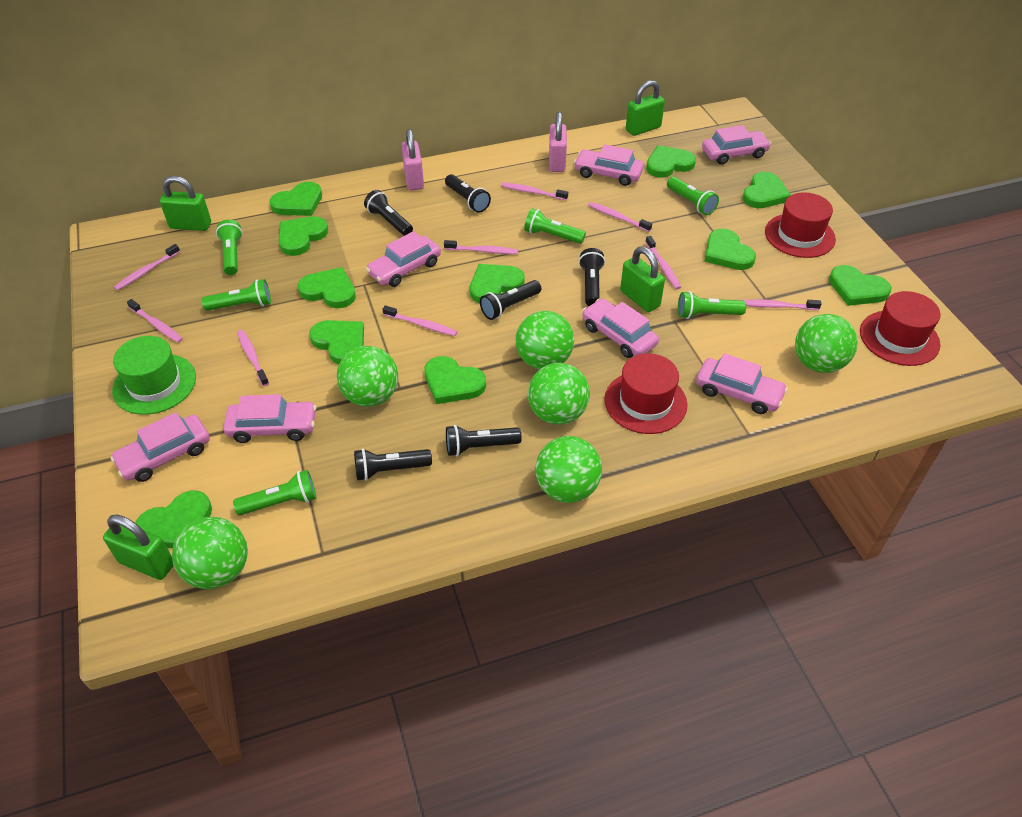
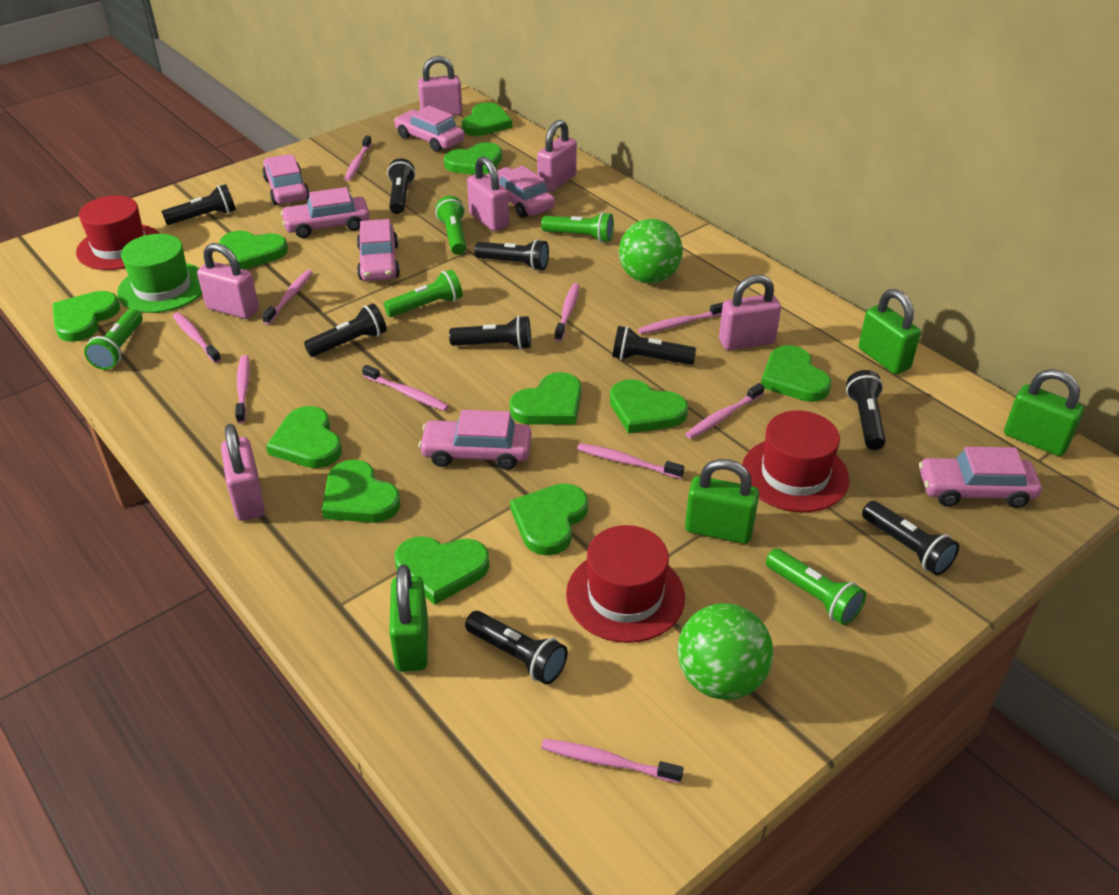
black flashlight: [354,449,432,481] [364,190,413,236] [445,174,491,213] [446,425,522,456] [480,280,541,320] [579,248,605,306] = 6 -> [162,184,236,225] [304,303,387,357] [387,158,415,214] [449,315,531,350] [465,611,568,685] [474,239,549,271] [612,326,696,365] [846,370,886,450] [862,501,959,575] = 9
green ball: [172,517,248,589] [337,346,398,407] [516,311,574,369] [528,363,590,425] [536,436,602,503] [795,314,857,373] = 6 -> [619,219,683,283] [677,603,774,700] = 2
green flashlight: [202,279,271,311] [216,220,243,275] [233,470,316,515] [524,208,586,244] [667,177,719,215] [678,291,746,319] = 6 -> [84,309,143,370] [384,269,463,317] [436,196,467,255] [541,212,614,243] [766,548,866,625] = 5
pink padlock: [401,129,424,191] [549,112,567,172] = 2 -> [197,243,259,319] [221,424,265,521] [418,56,462,116] [467,156,509,231] [537,120,577,192] [719,275,781,350] = 6
pink toothbrush: [114,244,180,290] [127,299,183,343] [237,330,269,386] [383,305,458,336] [444,240,518,254] [501,182,568,200] [588,202,652,232] [645,236,681,289] [742,299,821,310] = 9 -> [173,312,221,363] [235,355,250,423] [262,270,313,325] [344,136,372,181] [362,365,449,411] [541,739,683,783] [554,283,580,341] [577,443,684,479] [638,302,724,334] [685,383,764,439] = 10

